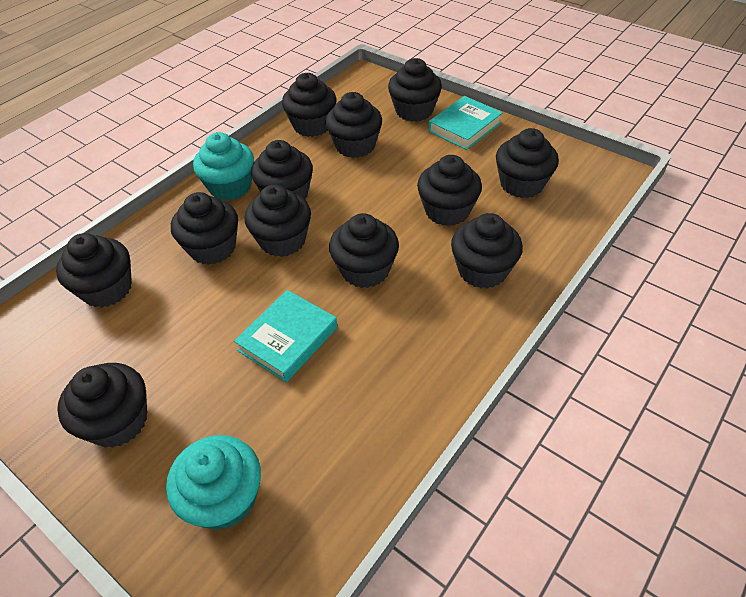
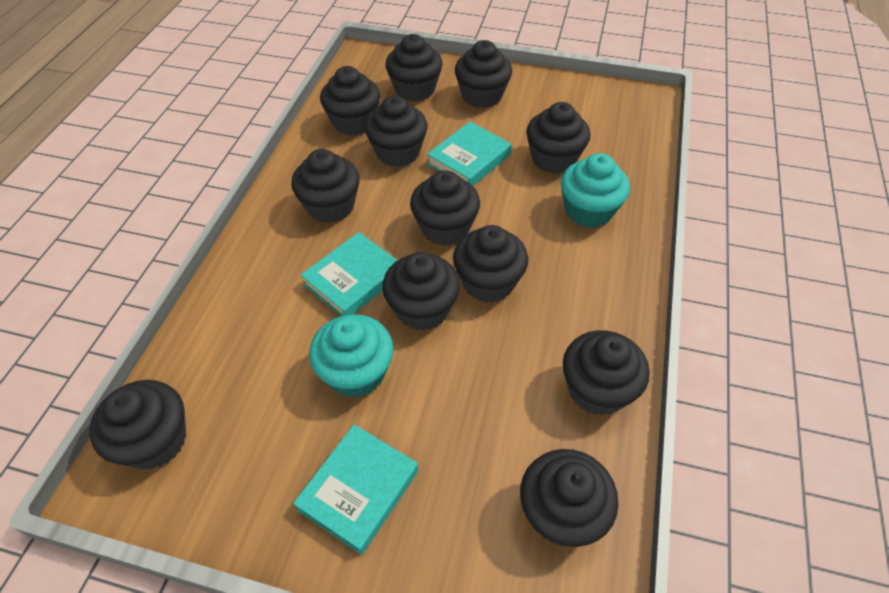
turquoise book: [234,290,338,382] [428,96,503,150] = 2 -> [293,424,418,555] [301,232,397,316] [427,122,512,186] = 3

